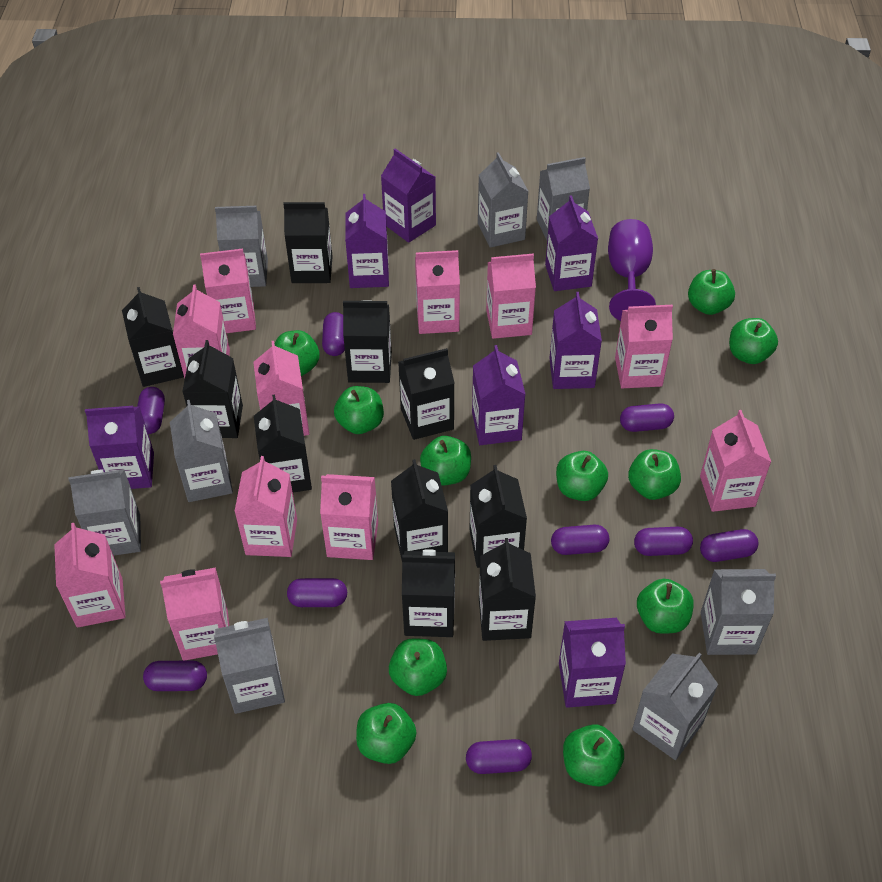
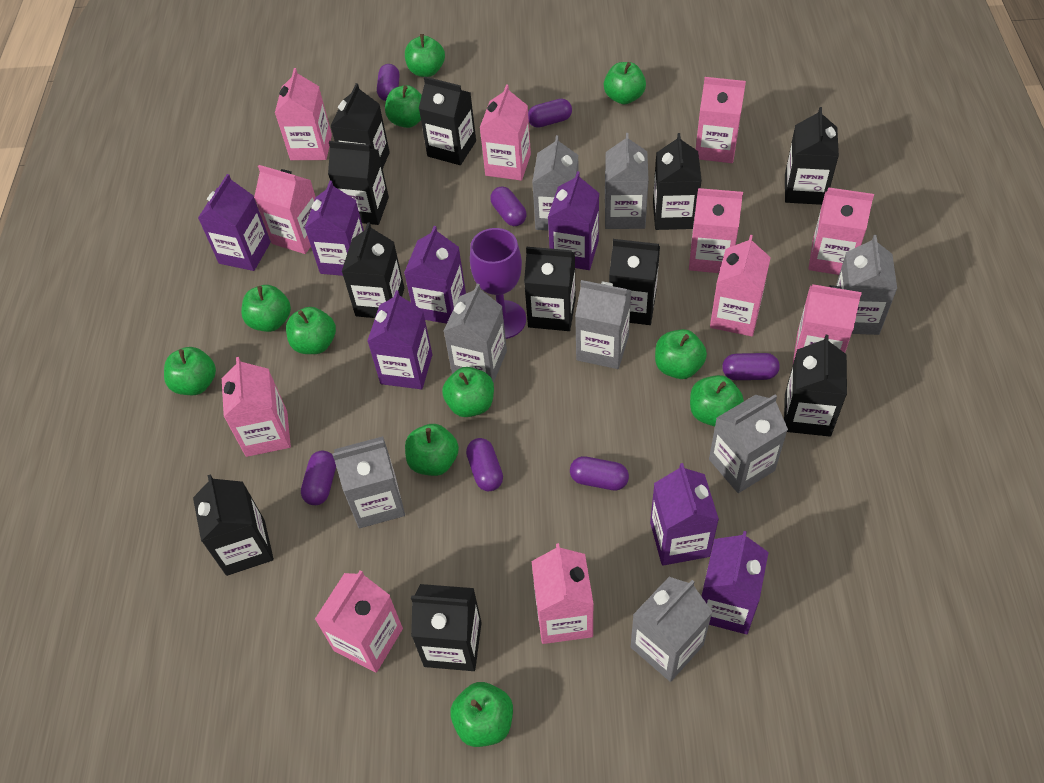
black carton: [122,287,184,387] [182,340,243,438] [254,395,312,493] [283,202,333,283] [343,300,392,383] [391,459,448,560] [398,348,454,440] [402,549,455,637] [469,465,527,568] [479,538,536,641] = 10 -> [193,475,274,576] [328,141,389,225] [331,83,390,169] [342,222,404,318] [411,584,482,671] [419,77,476,165] [524,247,576,331] [609,239,660,325] [653,133,702,230] [784,335,847,437] [785,107,839,205] = 11
purple capsule: [137,387,165,434] [143,660,207,691] [287,578,347,607] [322,312,345,356] [466,739,532,774] [551,525,609,555] [620,403,674,432] [634,527,693,556] [700,529,758,562] = 9 -> [301,451,336,505] [377,64,399,101] [466,438,503,491] [490,186,527,226] [528,99,572,128] [570,456,629,490] [722,353,780,380] = 7

